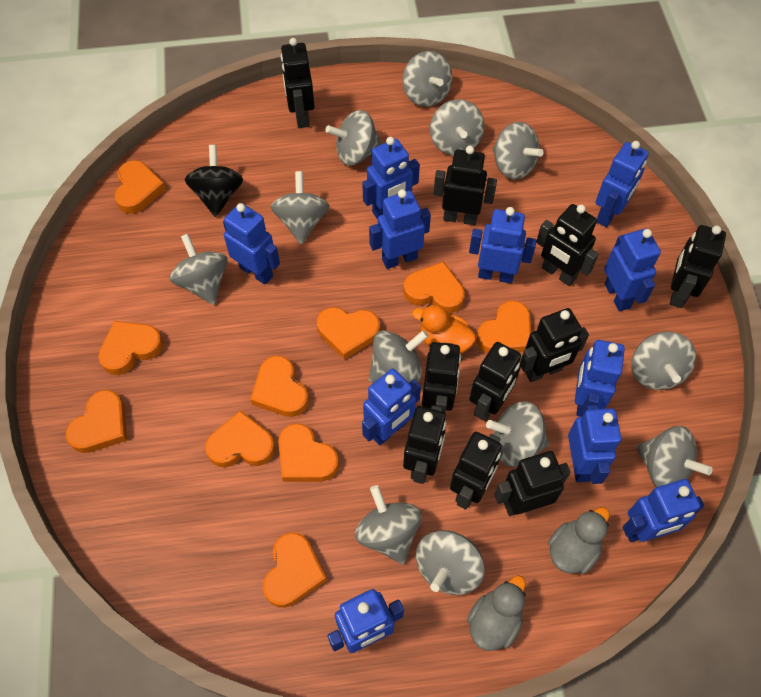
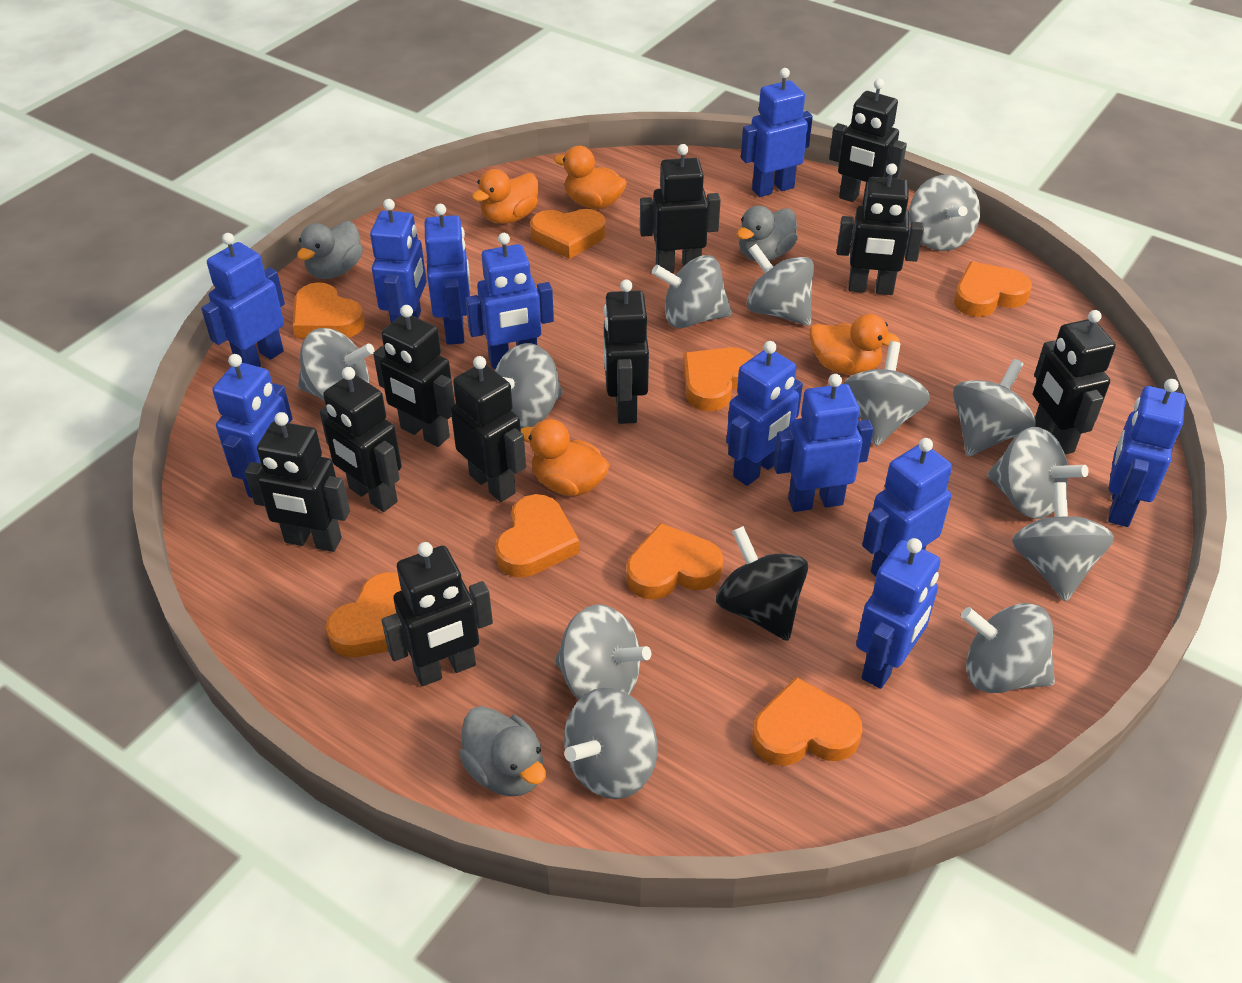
grey duck: [467,575,526,651] [548,507,610,574] = 2 -> [297,221,363,279] [459,706,546,796] [737,206,798,261] = 3
orange duck: [412,305,476,354] = 1 -> [472,169,539,224] [521,419,610,496] [554,146,627,209] [809,314,900,375] = 4
orange heart: [66,390,127,453] [98,321,163,375] [114,160,166,214] [205,410,275,468] [250,356,309,417] [263,532,327,608] [278,423,339,482] [317,307,380,360] [403,262,465,313] [476,300,531,354] = 10 -> [293,282,365,338] [326,572,401,657] [495,494,580,577] [530,209,606,259] [626,523,723,599] [683,347,753,411] [752,677,862,766] [954,262,1032,317] = 8

